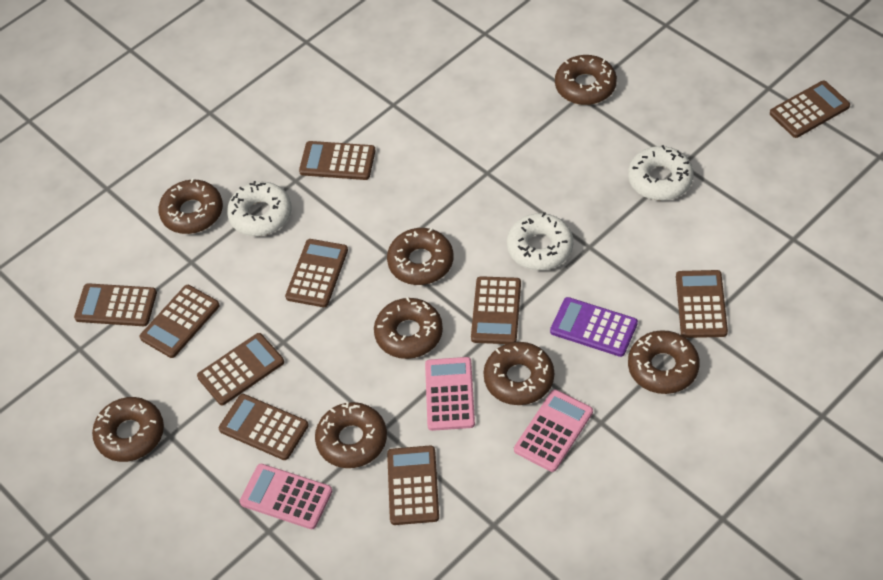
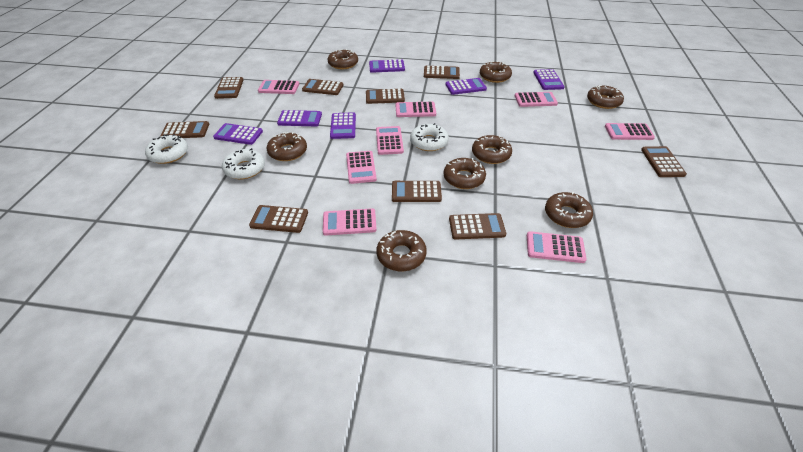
brown calculator: [74,283,157,326] [139,285,220,358] [197,333,284,405] [219,394,309,460] [285,239,348,307] [299,141,376,180] [387,445,439,525] [471,276,521,344] [676,270,728,338] [770,81,850,138] = 10 -> [160,121,209,138] [214,77,243,99] [249,205,308,233] [302,79,344,95] [366,89,405,104] [392,181,442,202] [424,66,460,79] [449,213,506,240] [641,146,687,177] = 9
pink calculator: [240,464,332,529] [425,357,475,431] [514,390,593,472] = 3 -> [258,80,299,94] [323,208,377,236] [346,151,377,184] [376,126,404,155] [396,102,436,117] [515,92,558,107] [527,231,587,263] [605,123,655,140] = 8
purple calculator: [550,297,638,357] = 1 -> [213,123,263,145] [277,110,322,126] [330,112,356,139] [369,59,405,73] [446,78,487,95] [533,69,565,90] = 6

